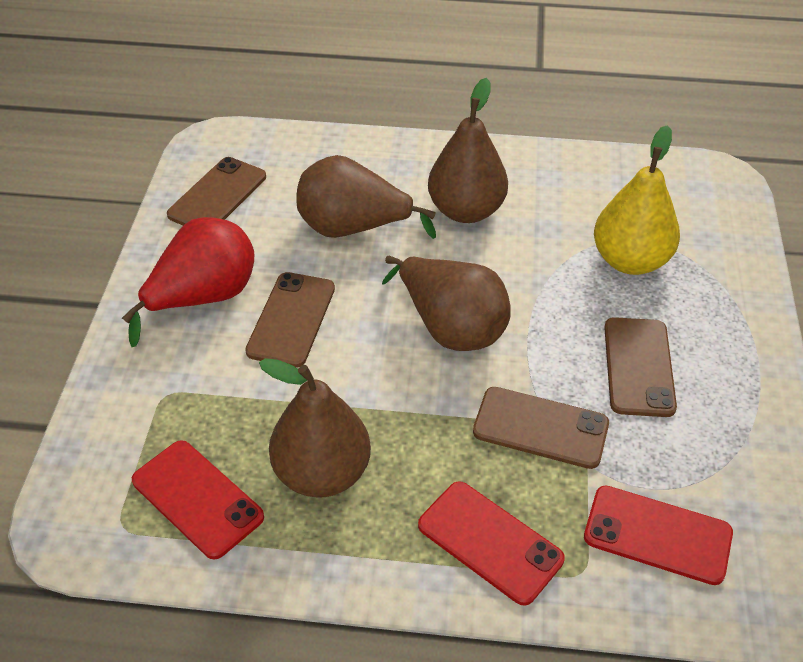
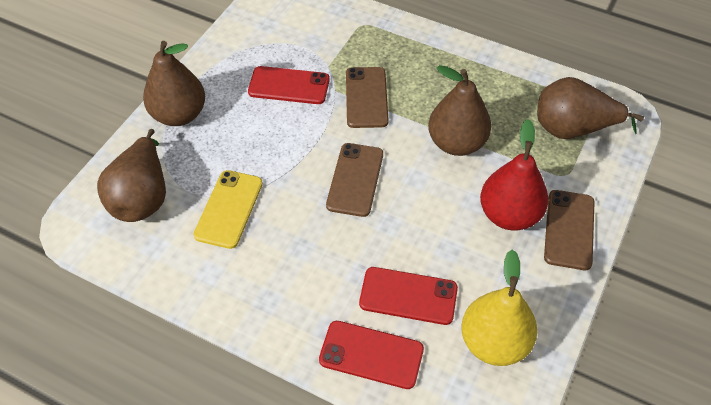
brown phone: [167,157,266,225] [245,272,335,368] [473,387,609,469] [604,317,677,417] = 4 -> [326,143,383,217] [346,67,388,128] [544,190,594,270] = 3
yellow phone: none = 0 -> [193,170,263,249] = 1

